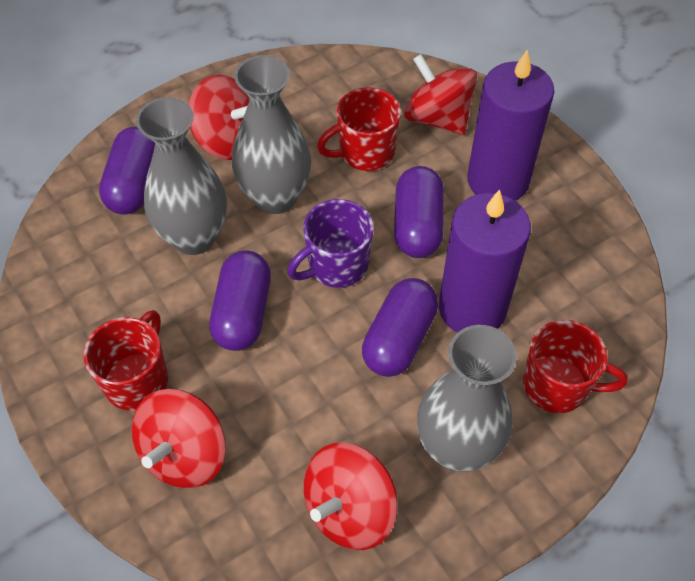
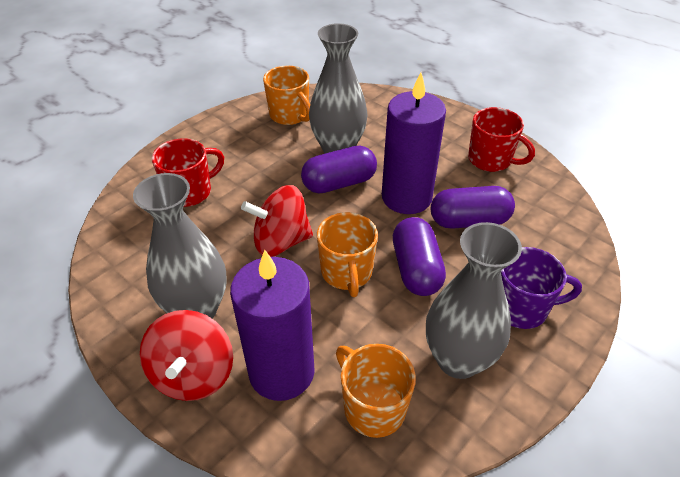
orange mug: none = 0 -> [263,66,310,125] [317,212,378,297] [336,344,416,438] = 3
purple capsule: [99,127,155,214] [209,250,271,351] [362,278,438,377] [394,166,444,258] = 4 -> [301,146,377,193] [393,217,446,296] [431,186,515,229] = 3
red mug: [83,310,168,411] [317,87,401,171] [523,320,628,413] = 3 -> [152,138,224,207] [468,107,535,172] = 2
red spinning top: [131,389,226,488] [188,75,250,160] [304,443,398,550] [404,54,477,135] = 4 -> [140,310,233,401] [241,185,313,257] = 2

